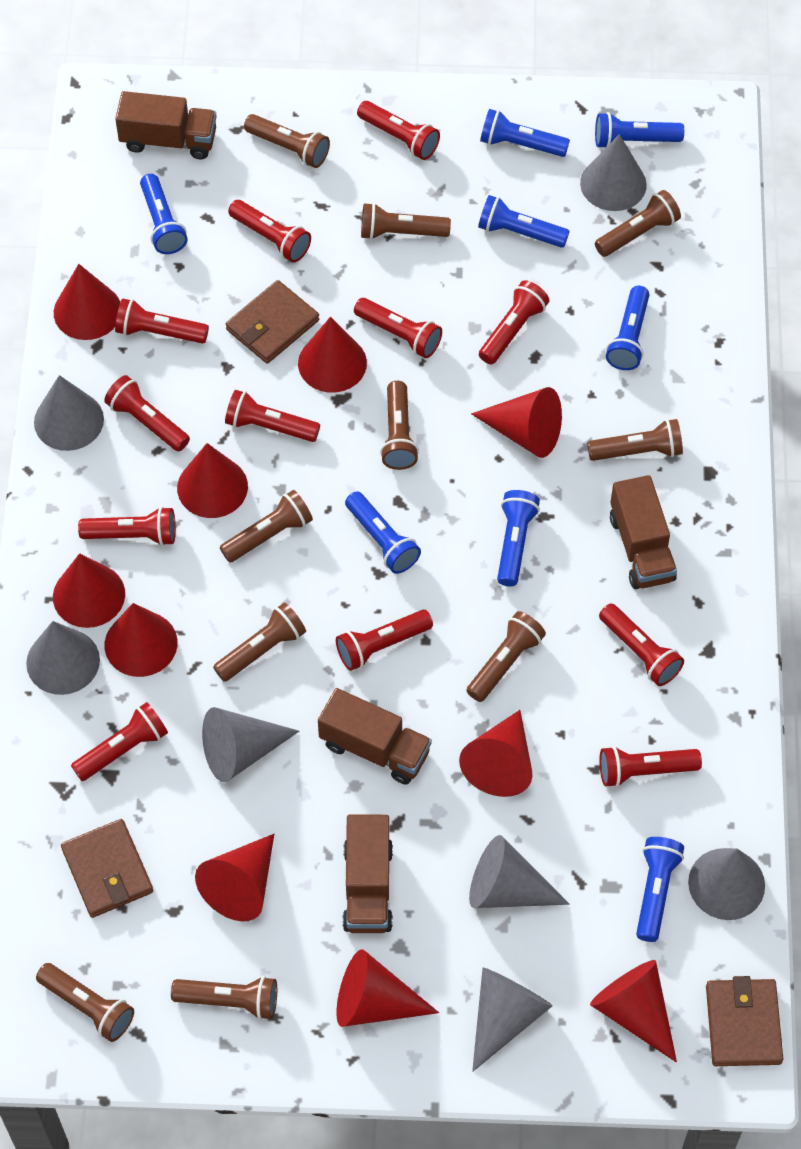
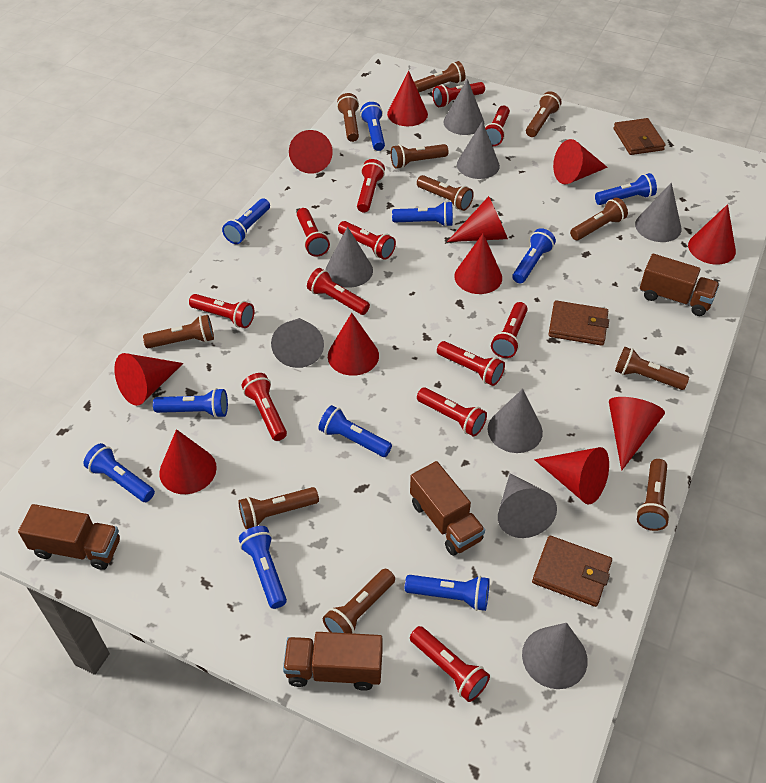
blue flashlight: [140,174,187,254] [345,491,421,574] [478,195,570,248] [480,109,570,157] [497,490,540,587] [595,112,684,148] [606,286,649,370] [636,837,684,942] = 8 -> [83,443,155,502] [153,388,228,418] [222,199,270,244] [239,526,287,609] [319,405,392,457] [360,102,385,151] [392,201,453,227] [405,575,489,611] [512,228,556,283] [595,173,657,205] = 10
brown flashlight: [36,963,134,1042] [171,976,277,1020] [213,603,306,682] [220,490,313,563] [244,114,330,168] [361,203,451,240] [380,381,419,470] [467,611,546,702] [587,419,683,461] [595,190,681,257] = 10 -> [143,315,214,348] [238,487,319,529] [323,569,395,634] [337,93,359,142] [391,144,449,169] [414,61,465,92] [417,175,474,211] [526,91,562,137] [570,198,628,240] [615,347,689,390] [636,459,670,531] = 11
grey cone: [26,621,100,695] [34,375,104,451] [202,707,299,782] [469,835,569,908] [472,968,552,1072] [580,134,647,211] [688,848,765,920] = 7 -> [271,318,324,368] [326,227,373,288] [443,79,484,135] [457,121,500,179] [488,389,543,453] [498,473,557,538] [522,623,588,689] [635,183,681,242] = 8
red cone: [53,553,125,628] [54,264,120,340] [105,603,177,677] [177,443,248,518] [195,834,274,921] [298,317,367,392] [336,949,439,1027] [459,710,532,797] [471,387,562,458] [590,960,677,1062] = 10 -> [114,353,183,406] [159,429,217,494] [289,130,333,174] [328,313,379,376] [387,70,428,126] [447,196,508,242] [454,234,502,294] [534,447,609,505] [553,139,608,184] [609,397,665,471] [688,204,736,265] = 11

